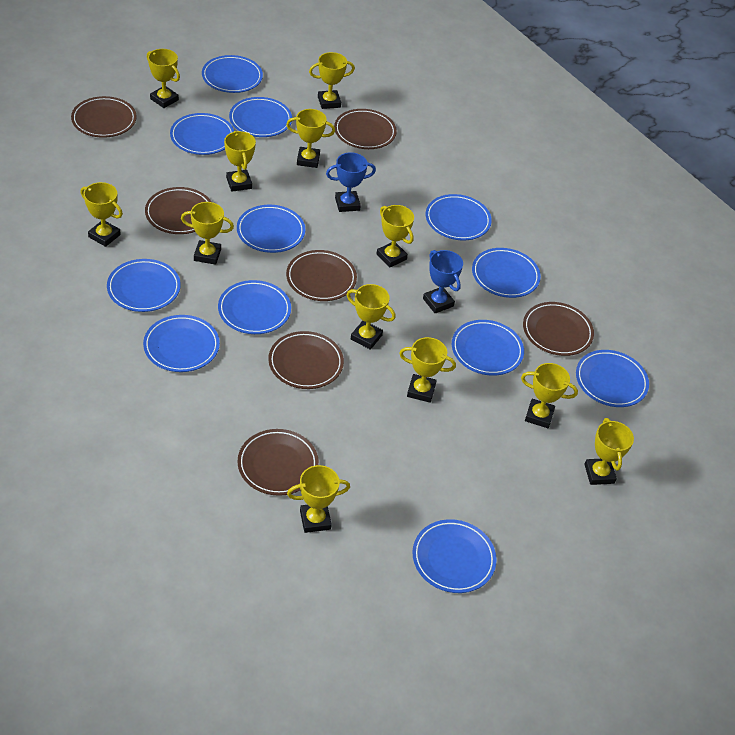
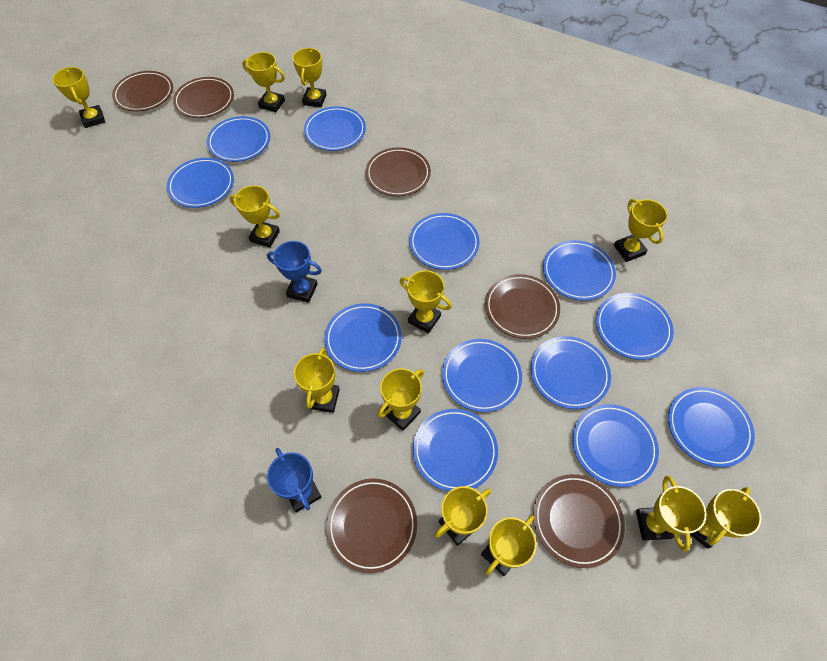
brown plate: [71,96,137,138] [145,187,212,234] [238,429,319,496] [268,331,344,389] [286,250,357,301] [334,109,397,149] [523,302,594,356] = 7 -> [112,71,173,112] [173,77,234,118] [326,478,417,573] [366,147,431,197] [485,274,560,339] [533,474,625,568] = 6

